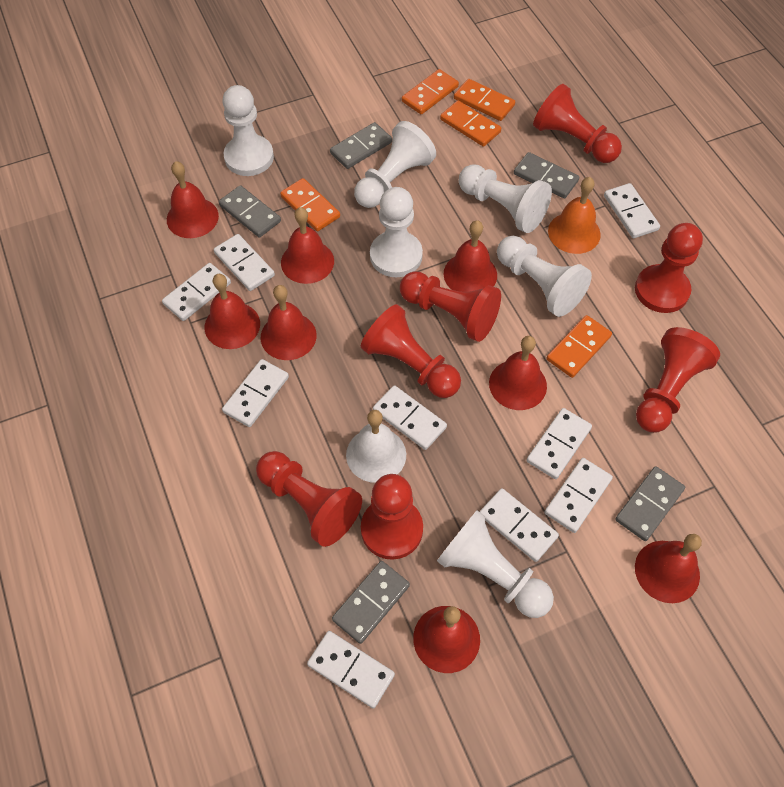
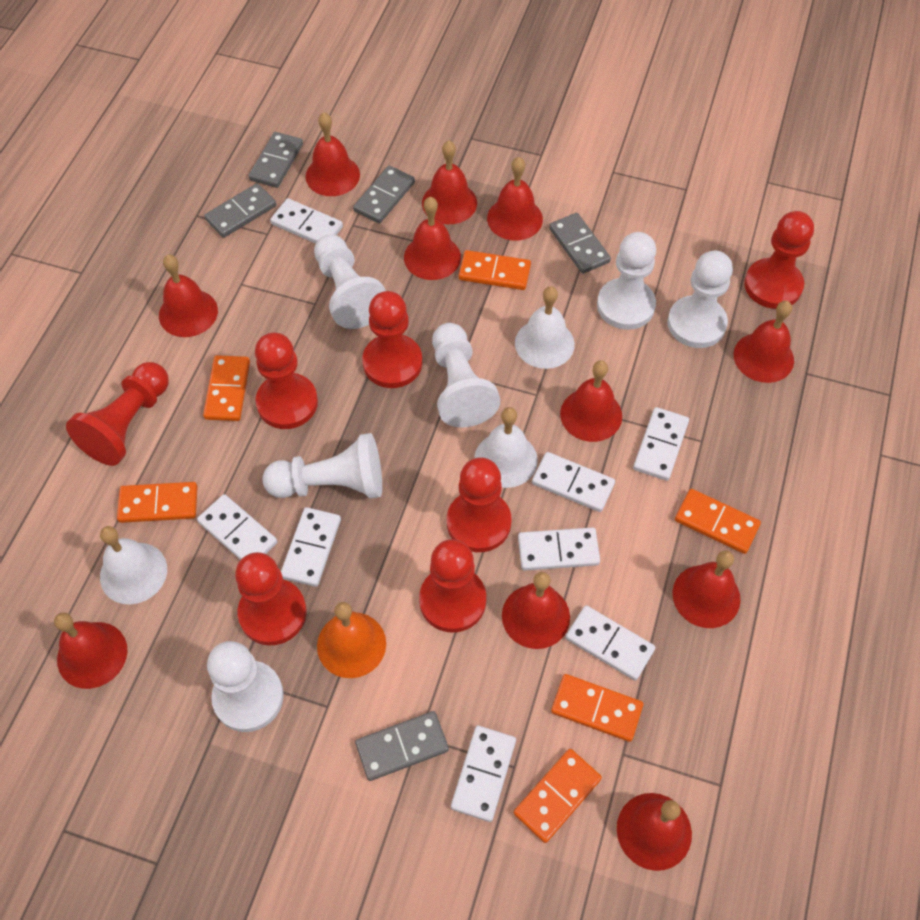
orange domino: [280,178,340,231] [402,69,459,114] [440,101,501,147] [454,79,515,121] [546,315,612,378] = 5 -> [117,482,198,523] [203,355,250,421] [459,250,531,290] [514,749,602,843] [551,674,643,742] [675,489,761,554] = 6
red bell: [167,161,219,238] [205,274,260,349] [261,285,317,360] [281,207,334,284] [413,606,480,673] [444,220,497,292] [489,336,547,410] [635,534,702,603] = 8 -> [54,613,127,689] [159,255,218,337] [305,112,360,196] [404,197,461,280] [422,141,477,224] [487,157,543,241] [502,572,570,649] [560,361,622,442] [617,793,692,871] [672,551,741,628] [734,301,794,383] = 11
white bell: [346,410,406,483] = 1 -> [100,526,167,604] [474,407,538,488] [515,286,575,369] = 3
white domino: [162,263,231,321] [214,234,275,291] [222,359,289,427] [307,631,395,708] [373,385,447,450] [480,488,559,562] [527,408,592,479] [545,458,613,533] [604,183,660,238] = 9 -> [197,494,277,560] [270,198,343,244] [281,507,341,587] [451,726,516,822] [518,527,600,571] [532,452,615,512] [565,605,656,681] [633,407,689,481] = 8

